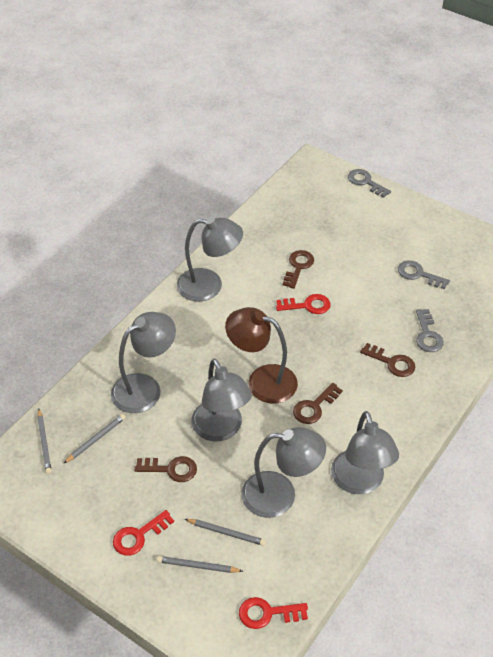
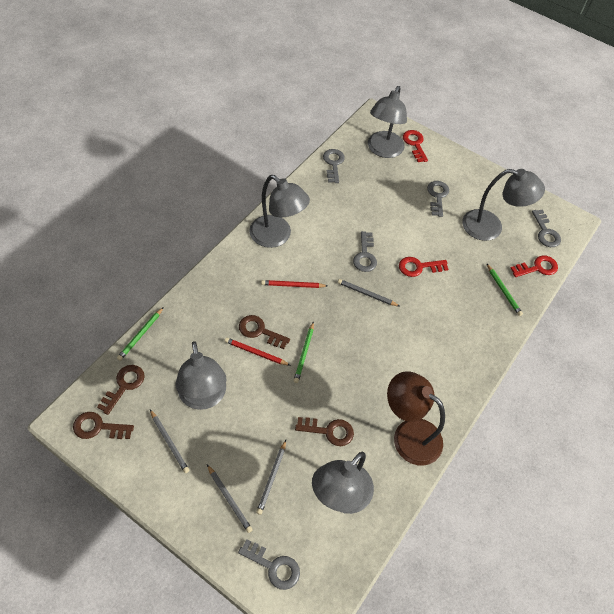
green pencil: none = 0 -> [117,307,164,361] [293,321,314,383] [487,264,523,316] = 3
grey key: [348,169,391,198] [398,261,450,289] [416,309,444,352] = 3 -> [238,540,300,590] [323,149,345,183] [353,231,377,272] [427,181,449,217] [532,210,561,247] = 5
red pencil: none = 0 -> [225,337,291,366] [261,280,327,288] = 2

